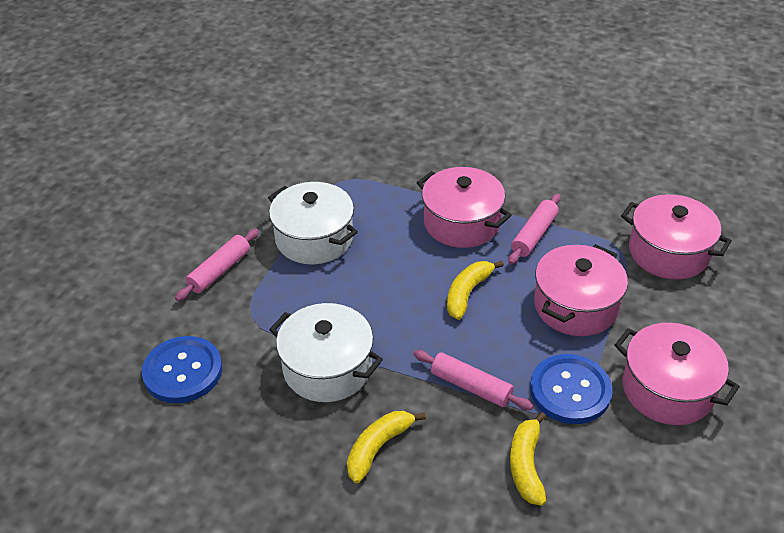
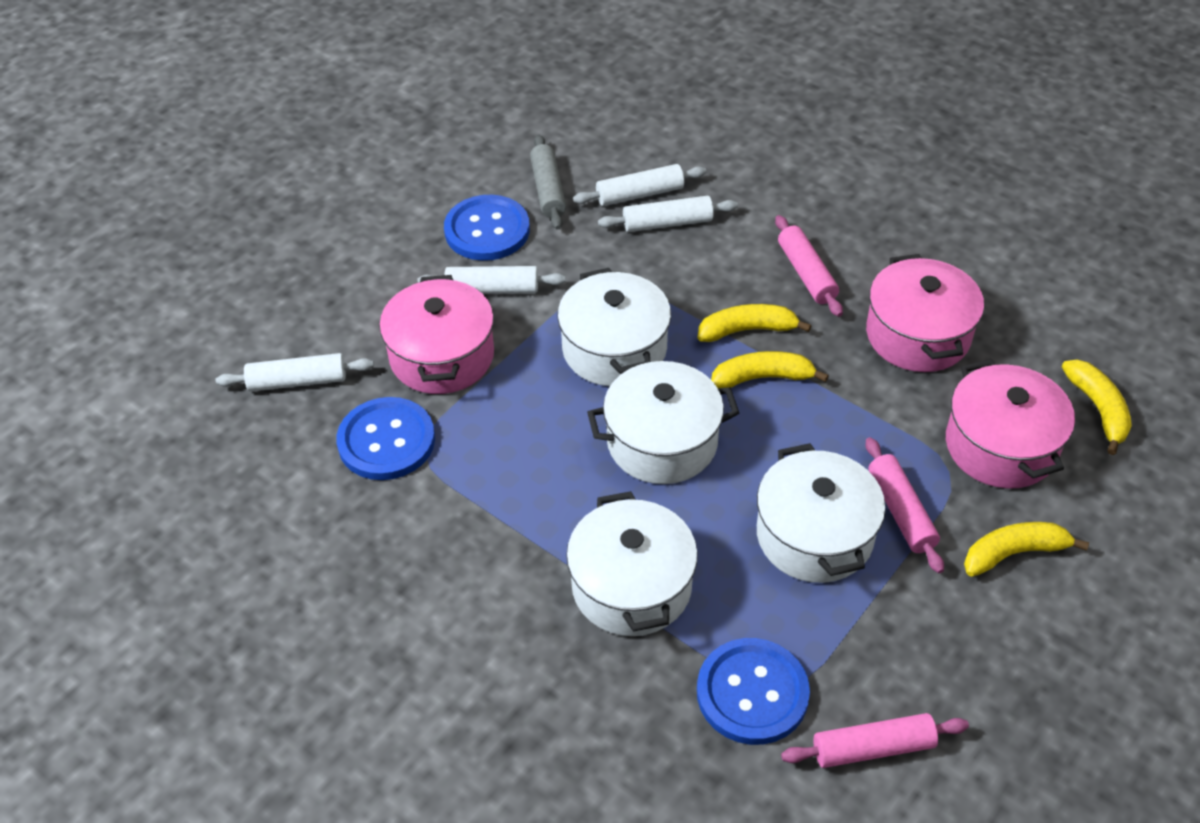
blue button: [142,336,222,403] [530,354,612,424] = 2 -> [336,397,435,480] [444,195,530,261] [697,638,810,745] = 3
grey rolling pin: none = 0 -> [530,135,566,230] = 1
pink pot: [417,167,512,248] [534,244,628,336] [614,323,740,425] [621,194,732,280] = 4 -> [379,275,494,394] [866,254,984,372] [946,359,1075,489] = 3
white pot: [268,182,358,264] [269,303,383,402] = 2 -> [557,268,671,386] [566,491,698,636] [587,361,739,484] [757,443,886,583] = 4
white rolling pin: none = 0 -> [216,353,374,392] [417,266,566,293] [573,164,706,206] [598,196,738,232] = 4
yellow banana: [347,411,426,484] [447,261,504,320] [510,412,546,506] = 3 -> [698,304,811,342] [711,351,829,388] [964,522,1089,577] [1062,359,1132,455] = 4

